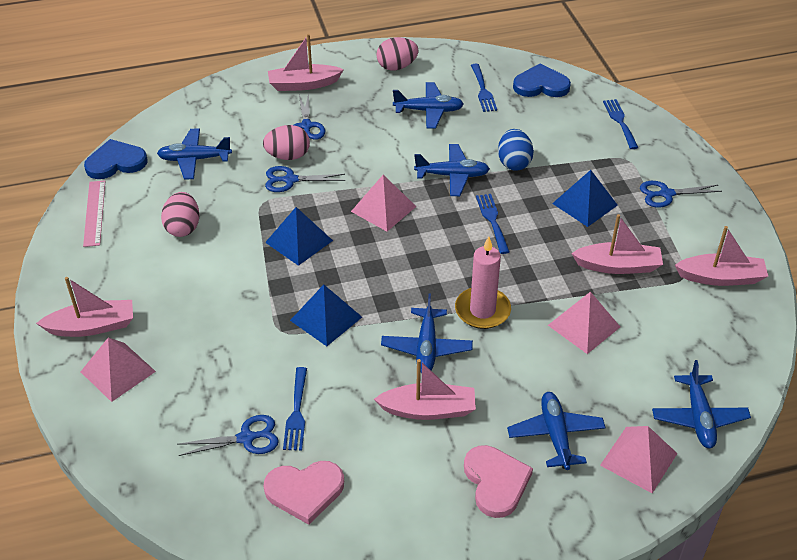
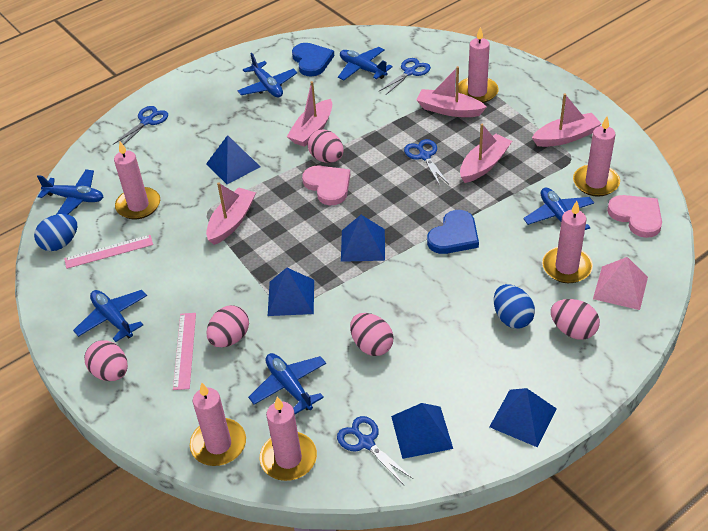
blue egg: [498,129,534,171] = 1 -> [34,214,77,251] [494,284,535,329] = 2
blue fork: [283,367,307,451] [471,64,497,112] [476,194,509,254] [603,99,639,149] = 4 -> none = 0
blue pyramid: [265,207,333,266] [290,285,362,346] [552,170,618,227] = 3 -> [206,135,260,184] [268,267,314,316] [341,215,385,262] [391,403,453,459] [489,388,557,447] = 5
pink candle: [455,236,511,329] = 1 -> [114,142,160,219] [190,382,246,466] [260,397,317,481] [458,27,499,103] [542,201,593,283] [573,116,620,197] = 6
pink egg: [161,192,200,237] [263,125,310,160] [376,37,419,70] = 3 -> [84,340,128,381] [206,305,249,347] [308,129,344,163] [350,313,394,356] [551,299,600,340] = 5
pink pyramid: [81,338,156,402] [351,175,416,231] [548,292,620,354] [600,426,678,493] = 4 -> [593,257,648,310] = 1
pink ruler: [83,181,105,247] = 1 -> [64,235,153,269] [173,313,196,390] = 2

